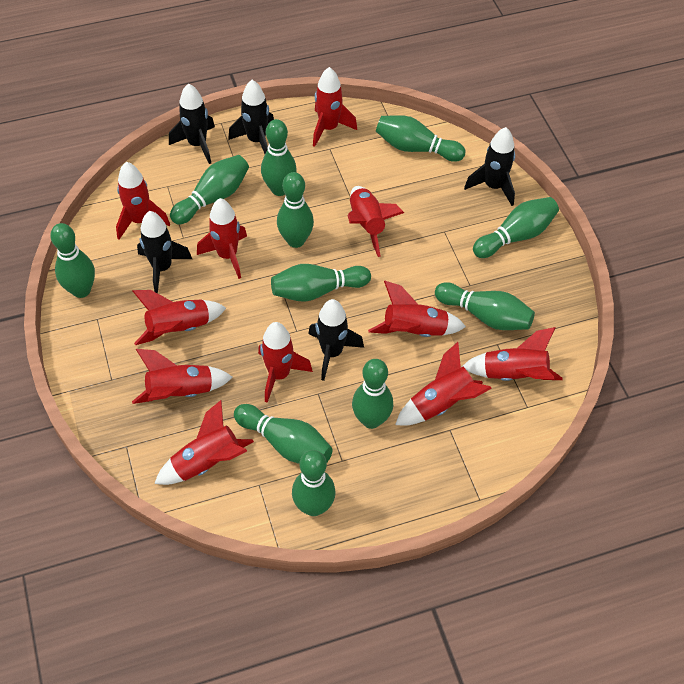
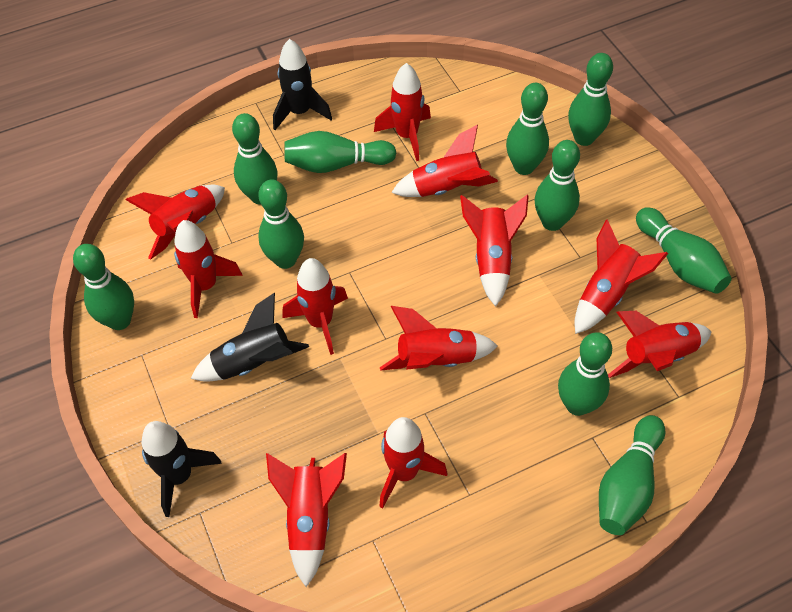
black rocket: [137,211,192,293] [169,83,215,164] [228,80,274,154] [308,299,364,381] [464,127,515,206] = 5 -> [141,421,222,517] [191,293,309,382] [273,39,332,130] = 3
green bowling pin: [50,223,95,298] [170,155,249,225] [234,404,333,463] [261,119,297,196] [271,264,371,302] [277,172,314,248] [292,450,336,516] [352,359,393,429] [376,115,465,162] [435,282,535,330] [473,197,559,258] = 11 -> [73,244,134,330] [232,113,277,204] [258,179,304,269] [284,131,396,173] [506,83,549,175] [535,140,580,231] [558,332,612,416] [568,53,613,146] [599,415,665,535] [636,207,732,294] = 10

